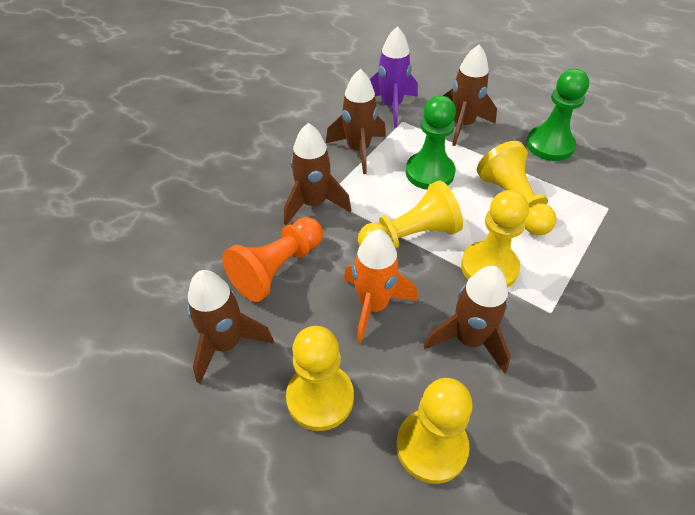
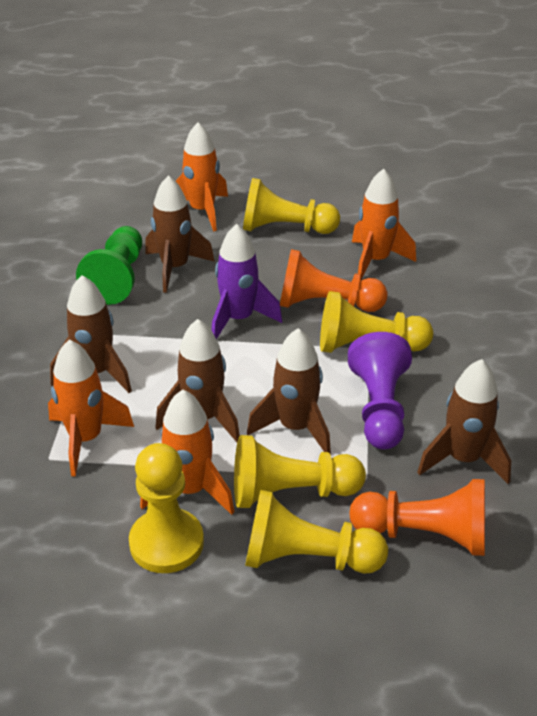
green pawn: [406,96,456,190] [526,69,589,161] = 2 -> [76,226,142,305] = 1
orange pawn: [222,217,323,302] = 1 -> [280,249,388,312] [349,479,485,556] = 2
orange rocket: [344,229,417,344] = 1 -> [48,339,134,477] [140,390,234,515] [176,122,228,231] [352,169,416,282] = 4
purple pawn: none = 0 -> [348,332,412,449] = 1

